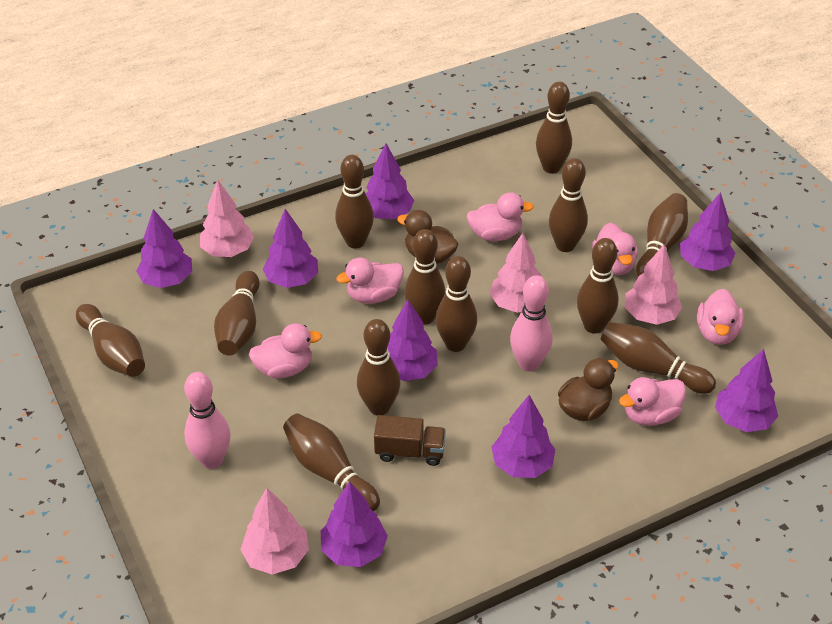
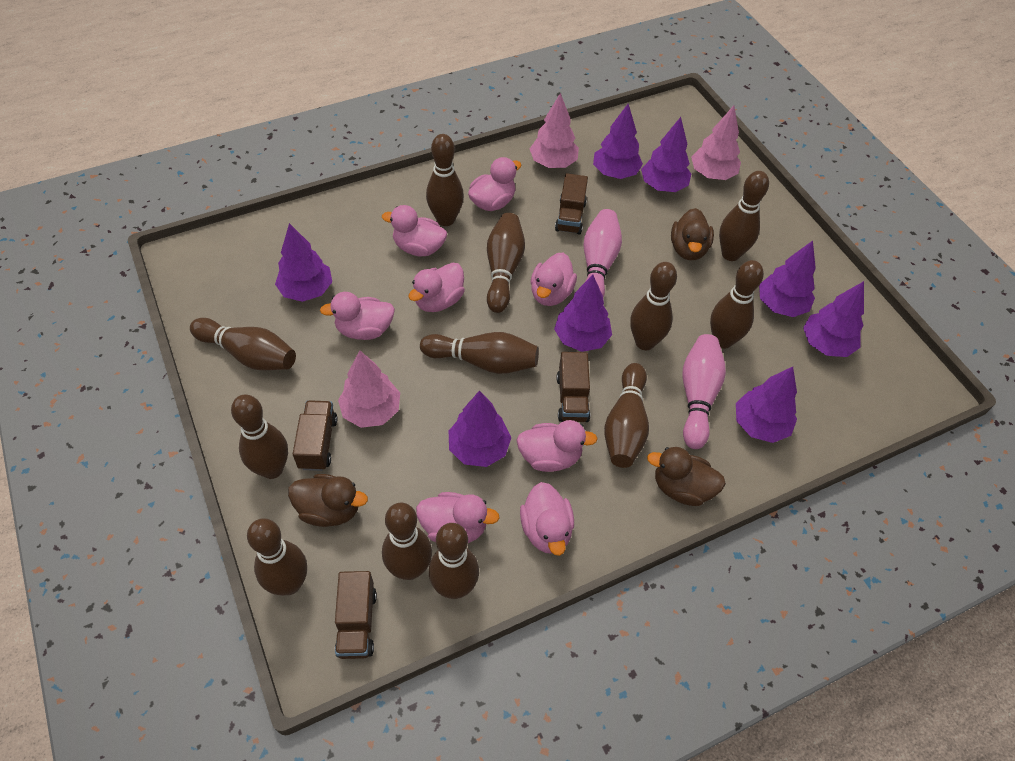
brown duck: [397,210,459,264] [558,358,619,421] = 2 -> [288,474,368,527] [647,447,726,506] [671,208,714,260] = 3
brown truck: [374,415,446,466] = 1 -> [293,400,337,471] [335,571,377,659] [555,173,588,234] [557,352,590,422] = 4
pink duck: [249,323,322,379] [336,258,404,304] [466,192,534,241] [592,223,638,275] [619,377,686,426] [697,289,744,345] = 6 -> [320,292,395,340] [382,205,447,257] [409,263,465,312] [416,492,499,543] [468,157,522,211] [516,420,598,472] [520,482,574,556] [531,253,577,306] = 8
pink tree: [200,180,254,257] [240,488,309,575] [489,233,541,313] [625,245,682,325] = 4 -> [338,350,400,428] [530,93,579,168] [691,105,741,180] = 3

